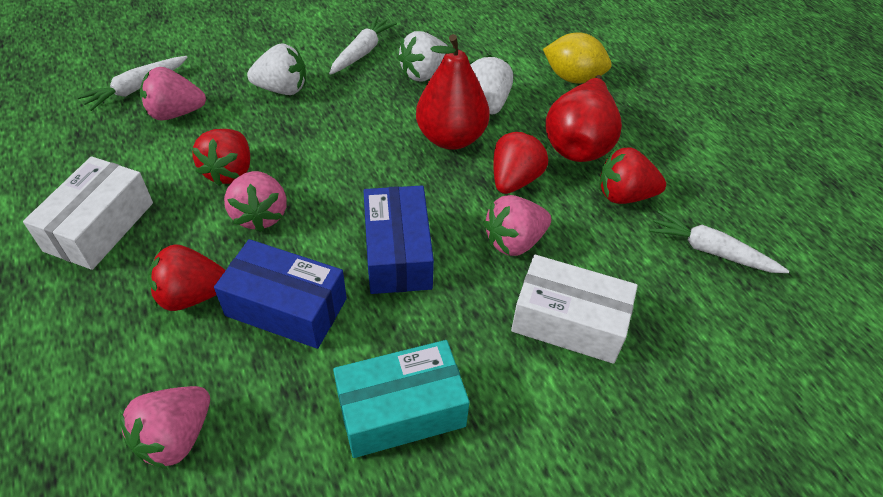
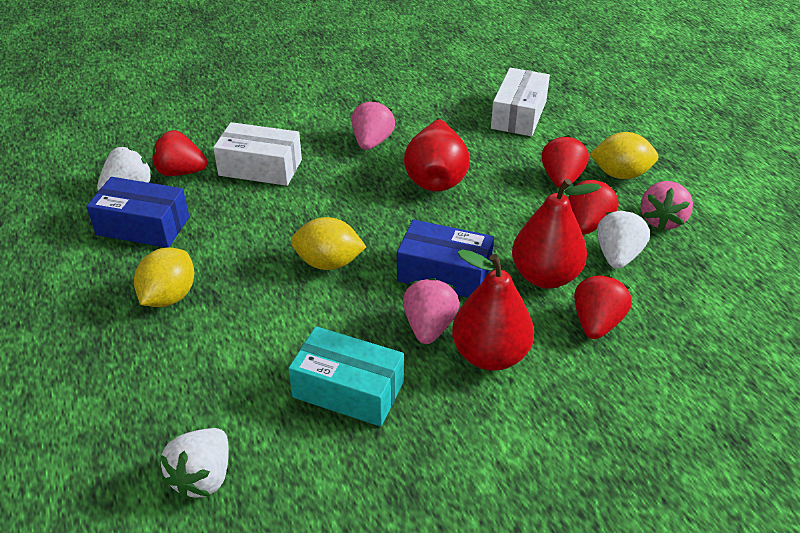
pink strawberry: [120,386,210,469] [140,67,206,121] [224,171,286,232] [483,195,551,256] = 4 -> [352,100,395,150] [403,278,460,344] [641,181,693,231] = 3
red pear: [416,34,490,150] [545,75,622,162] = 2 -> [404,118,470,192] [452,249,534,371] [512,179,601,289] = 3
white carrot: [77,56,188,111] [329,16,397,75] [650,210,789,273] = 3 -> none = 0
yellow lemon: [543,33,612,84] = 1 -> [134,247,194,307] [291,217,366,270] [590,132,658,179] = 3

